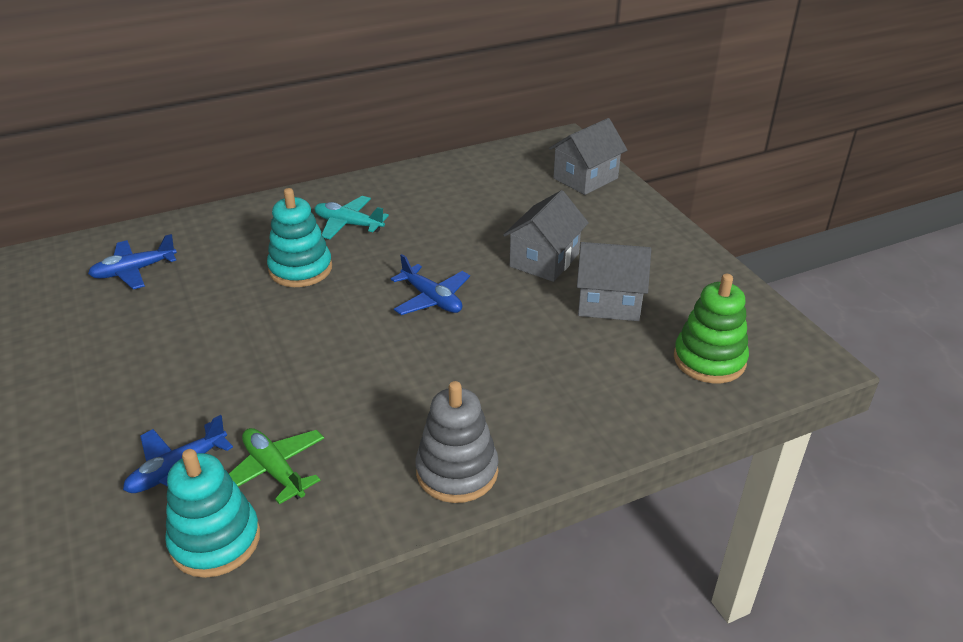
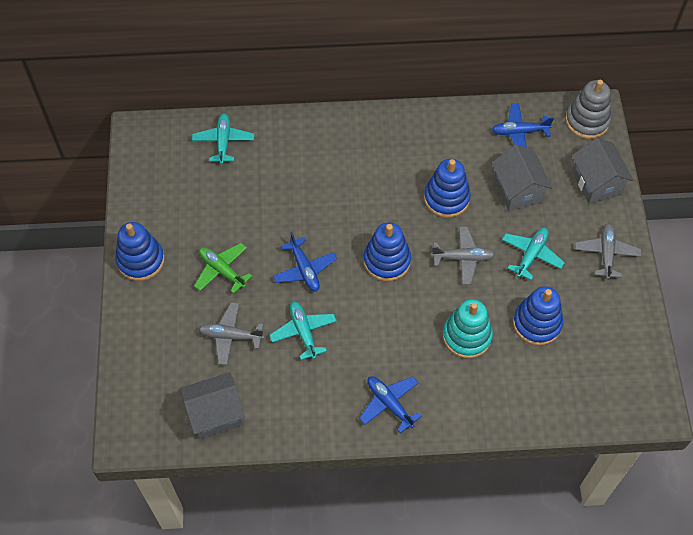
blue stacking toy: none = 0 -> [115,222,164,281] [364,222,411,281] [424,159,471,218] [513,286,563,346] = 4
green stacking toy: [674,274,749,383] = 1 -> none = 0
grey plane: none = 0 -> [199,302,264,365] [431,226,495,285] [575,223,641,280] = 3
turquoise plane: [314,196,389,239] = 1 -> [192,113,254,164] [269,302,337,360] [502,228,565,280] = 3
turquoise stacking toy: [165,449,260,578] [267,188,332,287] = 2 -> [443,299,493,358] = 1

